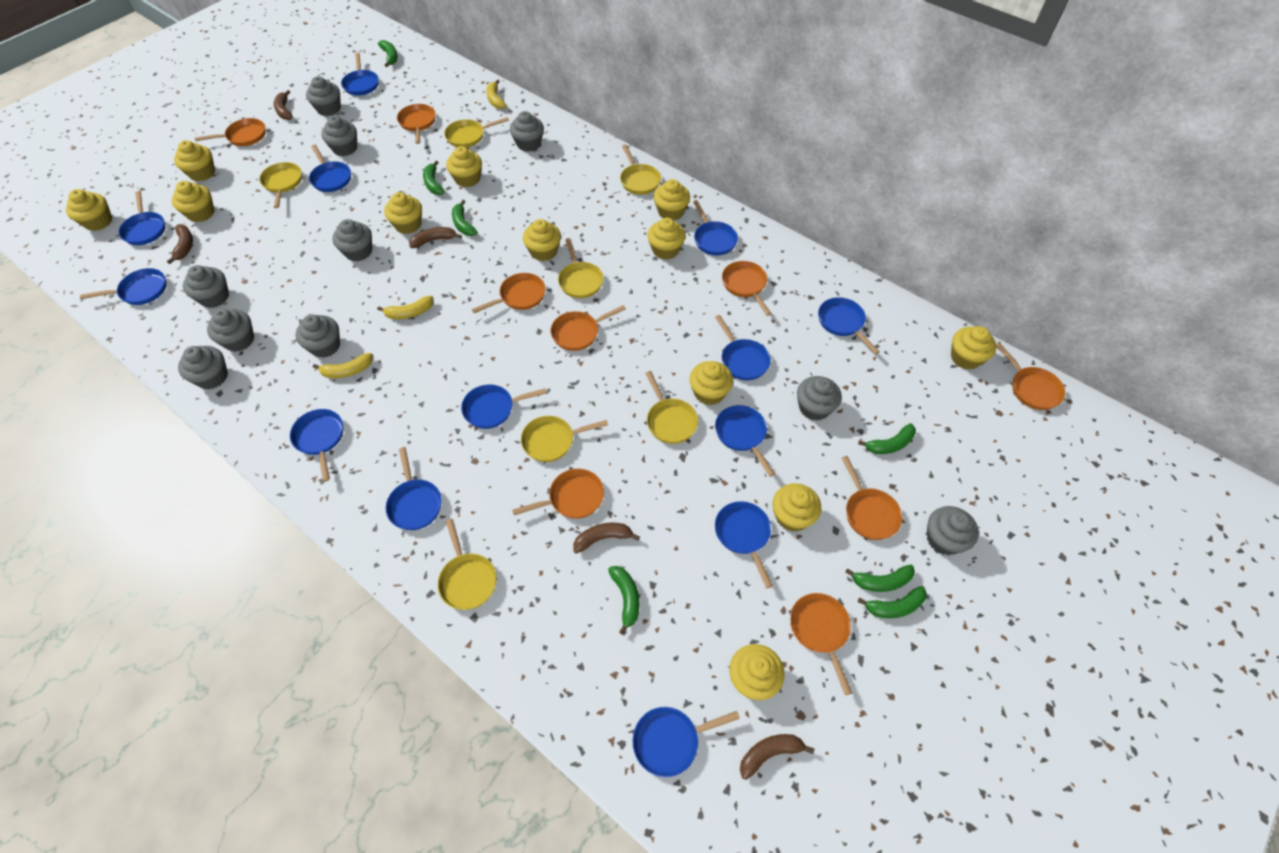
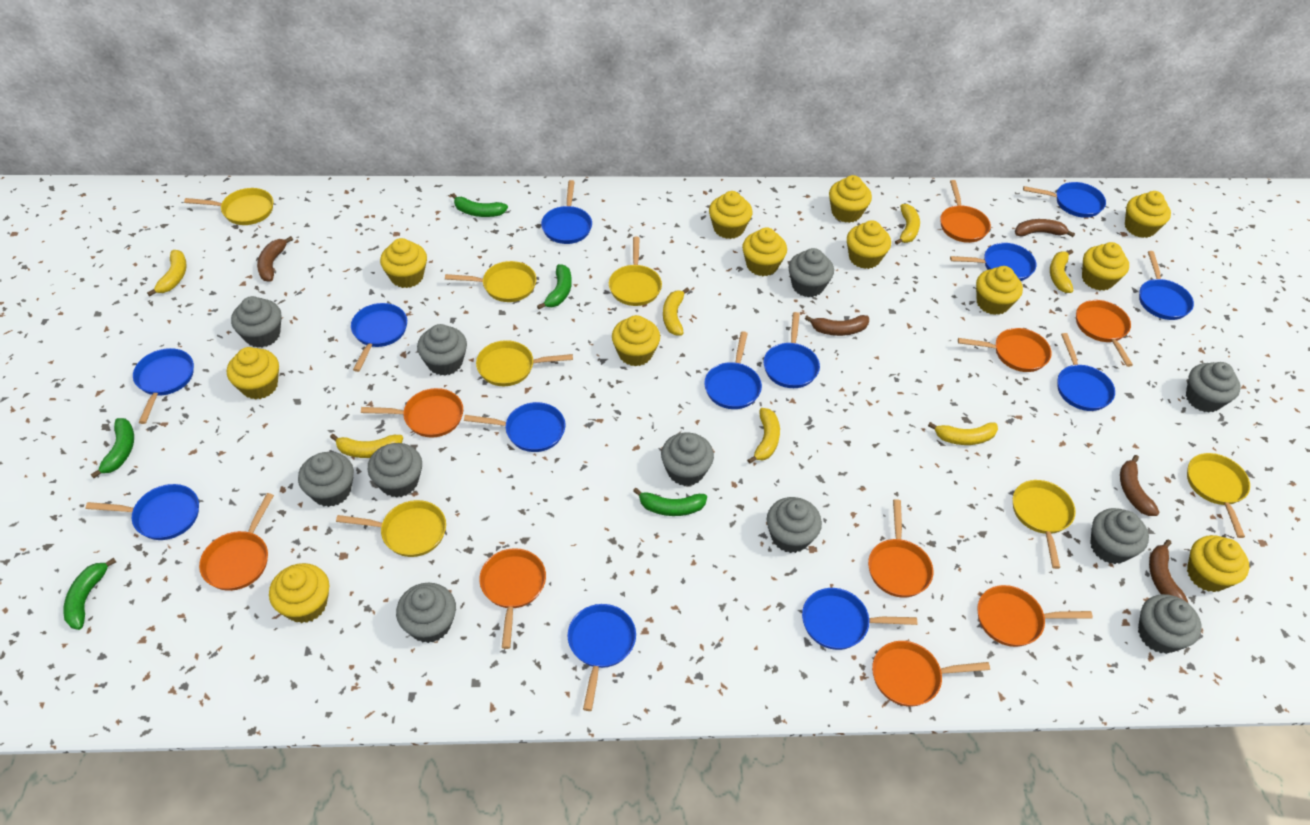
green banana: [378,40,398,67] [423,161,445,195] [452,200,478,236] [608,566,639,635] [845,564,915,592] [857,586,927,618] [858,423,916,454] = 7 -> [63,558,116,630] [91,418,134,478] [451,193,508,217] [537,264,572,309] [633,488,707,516] = 5
grey cupcake: [178,346,228,389] [183,265,229,308] [207,309,254,352] [296,315,340,358] [306,76,341,116] [321,116,357,156] [332,219,372,262] [510,111,544,152] [797,376,842,421] [927,506,979,555] = 10 -> [231,296,282,348] [298,452,354,507] [368,443,422,498] [396,583,456,643] [417,324,467,376] [661,433,714,486] [767,497,822,553] [789,248,834,297] [1090,508,1149,564] [1138,594,1202,654] [1186,362,1241,412] = 11
yellow banana: [313,353,373,378] [377,296,434,319] [486,79,507,109] = 3 -> [147,250,187,296] [330,434,403,458] [663,287,690,336] [747,408,780,464] [895,204,920,245] [928,422,998,445] [1050,250,1073,293] = 7

